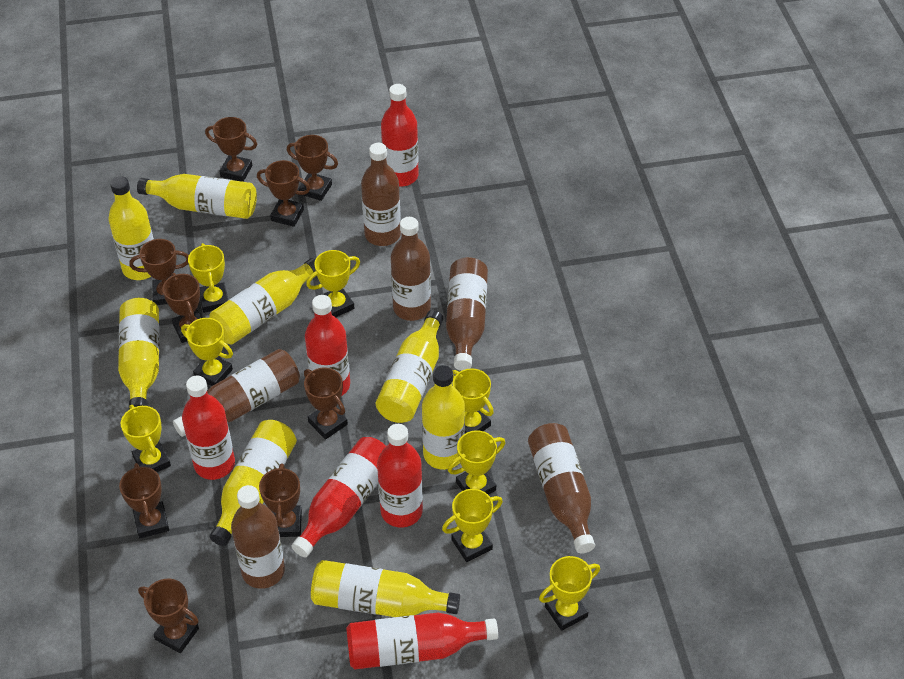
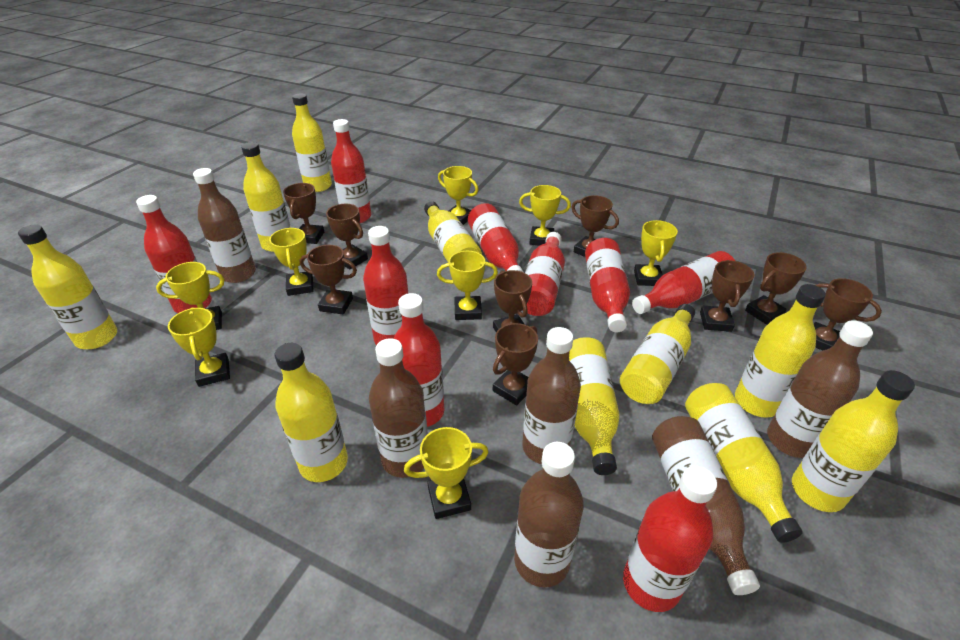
red bottle: [182,376,235,480] [292,437,386,557] [305,295,350,396] [346,613,498,669] [377,424,423,527] [381,84,418,187] = 6 -> [136,195,212,313] [331,119,371,223] [363,226,409,345] [394,293,444,427] [468,203,523,272] [525,232,565,316] [585,238,630,332] [623,466,717,612] [632,251,735,314] = 9
yellow bottle: [108,176,154,280] [118,298,159,410] [137,174,257,219] [209,258,315,345] [210,420,297,546] [311,560,460,617] [376,310,443,423] [422,365,465,470] = 8 -> [18,224,117,349] [241,142,291,252] [274,343,348,482] [292,93,332,192] [424,201,482,263] [569,337,620,475] [620,304,695,404] [685,383,803,543] [735,284,826,418] [792,370,915,512] = 10

